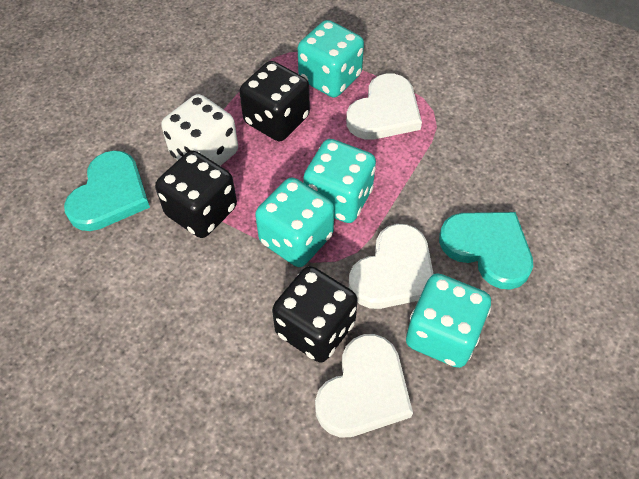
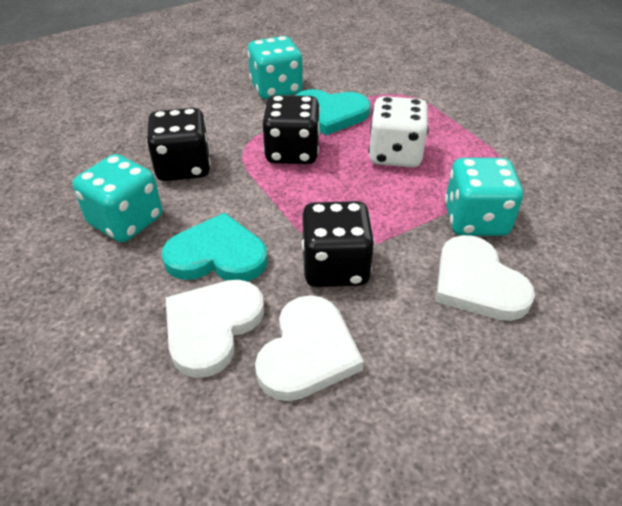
turquoise dice: [255,178,334,267] [298,20,364,98] [303,139,376,223] [406,273,491,368] = 4 -> [73,154,162,242] [247,36,303,99] [445,158,523,236] = 3

